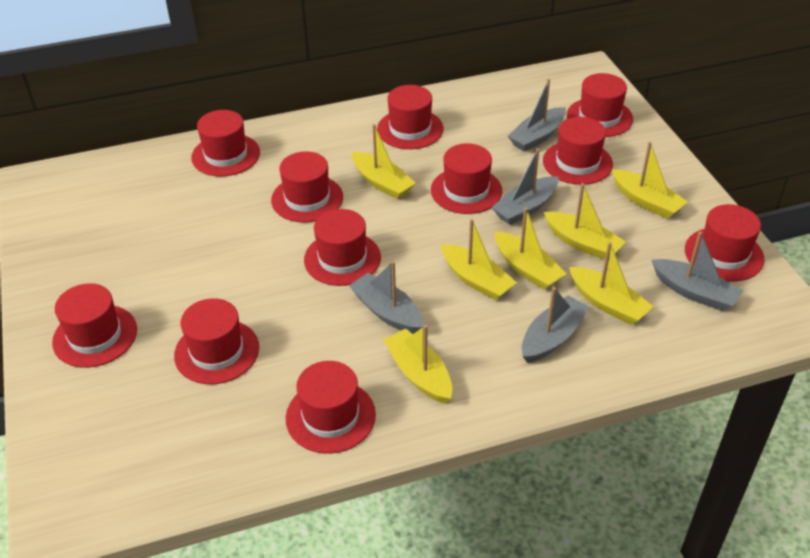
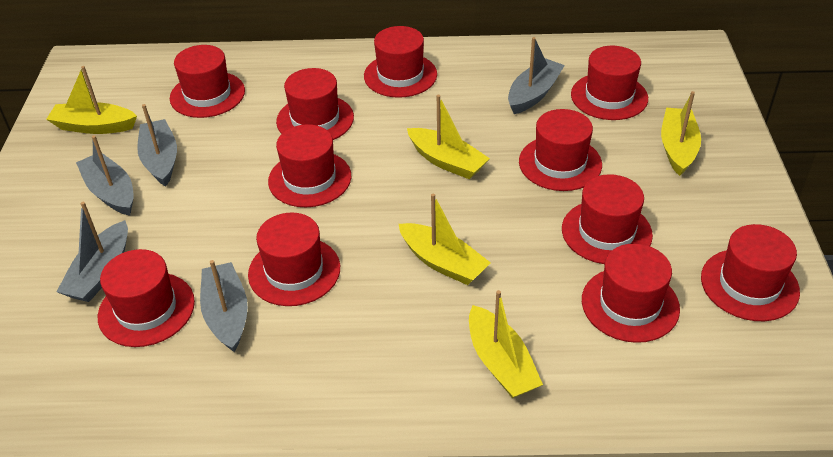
yellow boat: [352,124,416,200] [384,325,452,404] [441,219,517,300] [495,207,567,290] [544,183,626,260] [569,242,654,325] [611,142,688,219] = 7 -> [46,66,137,134] [399,193,491,285] [407,95,490,179] [469,290,543,398] [661,91,701,176] = 5

